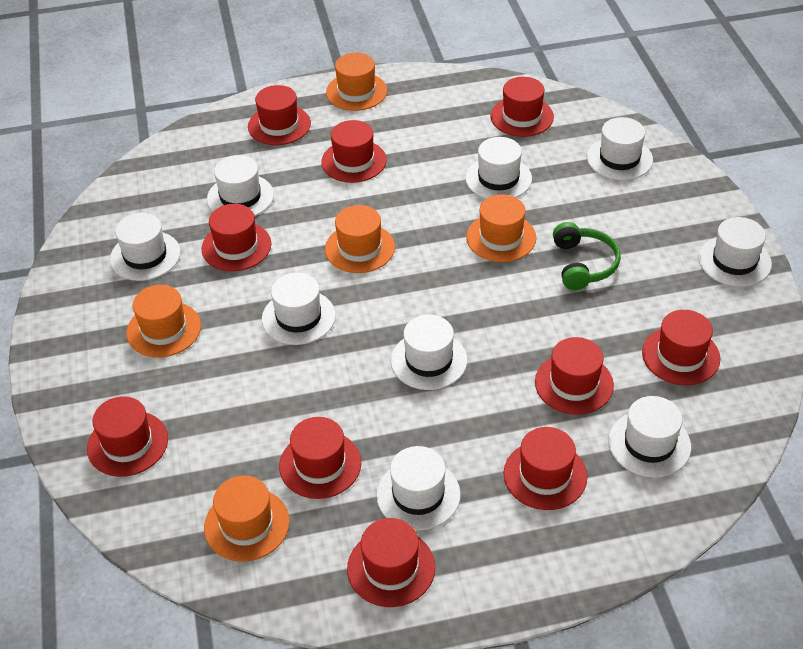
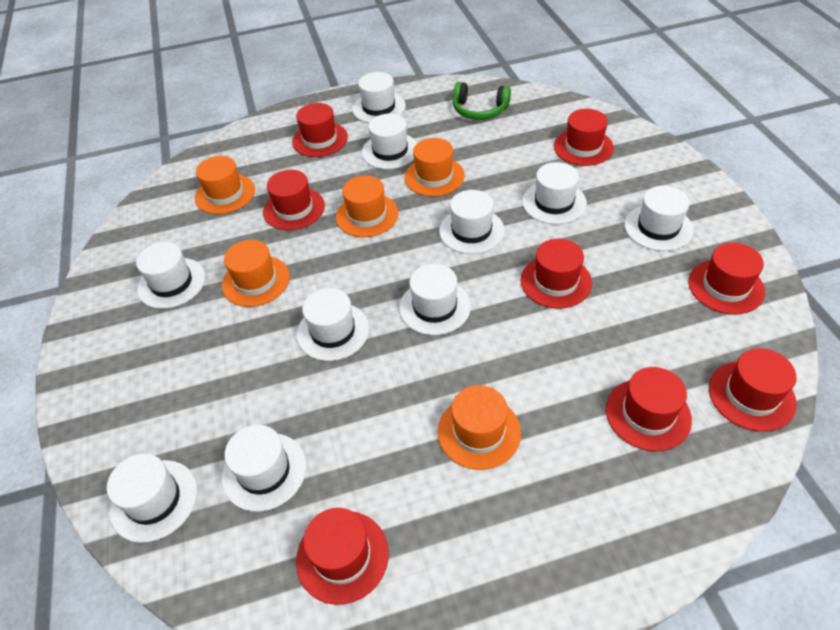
red hat: [87,396,168,477] [201,204,271,271] [248,85,311,145] [279,417,361,499] [321,120,387,183] [347,518,435,607] [491,77,554,137] [504,427,587,510] [535,337,614,414] [642,310,720,385] = 10 -> [263,170,325,230] [292,103,348,157] [296,508,389,605] [521,239,592,309] [554,109,614,166] [606,367,692,451] [688,242,765,314] [709,348,797,432] = 8
white hat: [110,213,180,281] [207,155,274,216] [262,273,336,345] [376,446,461,531] [391,315,467,390] [465,137,532,199] [587,117,653,180] [608,396,691,478] [698,217,772,287] = 9 -> [107,454,197,543] [136,242,205,309] [222,425,307,512] [297,288,369,361] [352,72,406,123] [362,114,417,169] [399,264,471,335] [439,190,505,254] [522,162,587,224] [624,186,694,251] = 10

